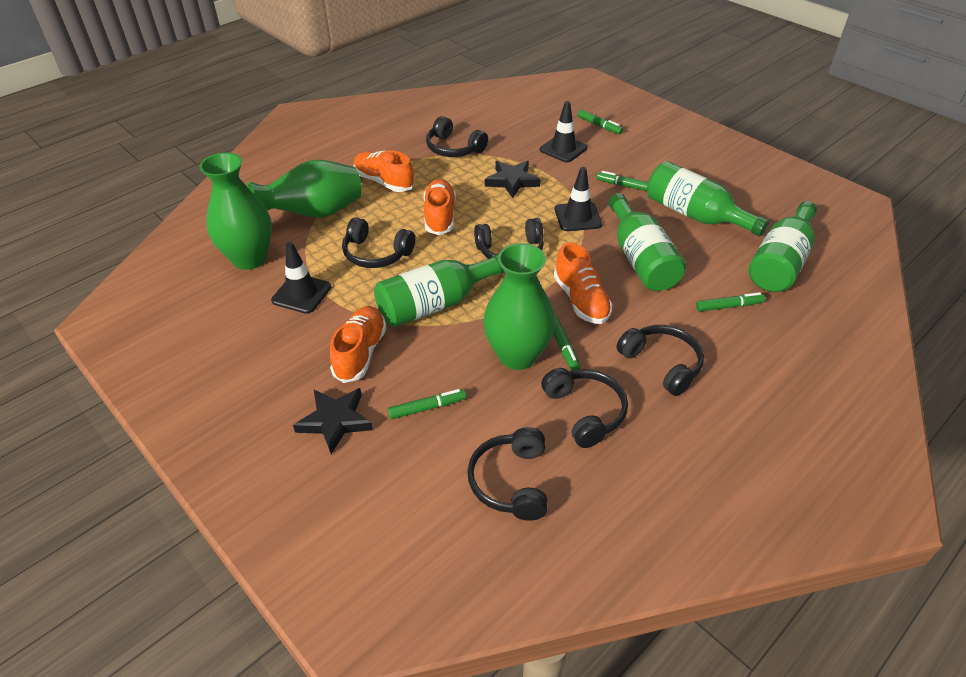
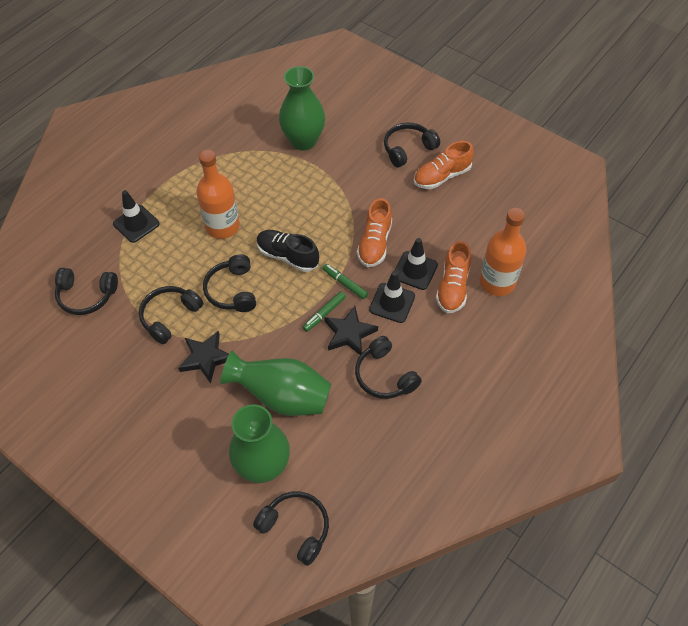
black shoe: none = 0 -> [257,230,319,272] = 1
green bottle: [374,254,505,327] [609,193,686,291] [647,161,769,237] [749,201,817,292] = 4 -> none = 0
green marker: [388,389,466,419] [553,314,580,371] [578,109,623,134] [596,171,648,191] [696,292,765,312] = 5 -> [302,291,346,332] [322,264,368,299] = 2
orange bottle: none = 0 -> [196,150,240,239] [480,208,526,296] = 2
orange shoe: [330,306,387,383] [353,150,415,192] [424,179,456,235] [554,242,613,324] = 4 -> [357,198,392,267] [414,141,474,189] [436,241,471,313] = 3

